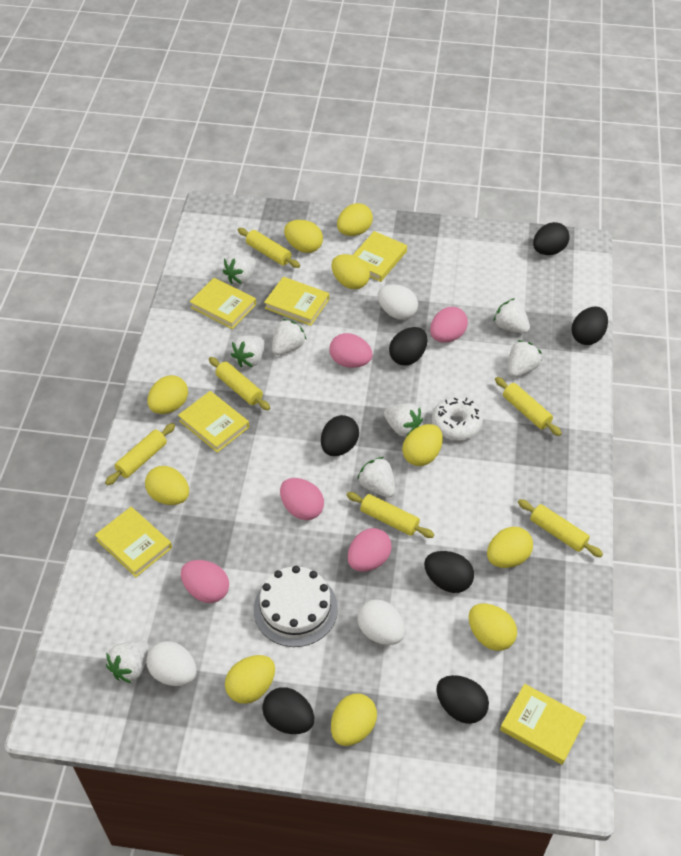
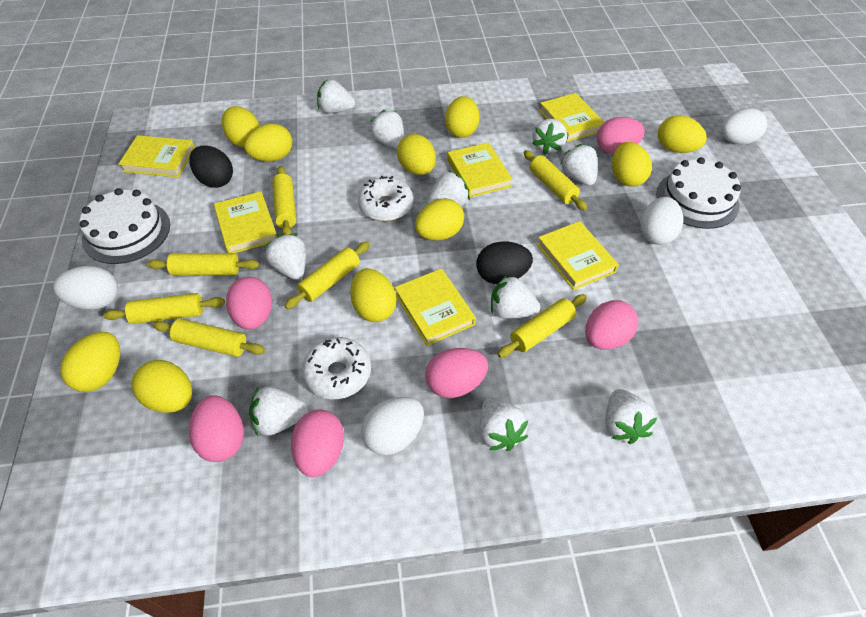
black egg: [262,688,314,734] [321,415,359,456] [389,327,427,366] [424,551,474,593] [437,675,489,724] [533,222,570,255] [572,307,608,345] = 7 -> [189,146,233,188] [476,241,533,284] = 2
pink egg: [181,560,229,603] [280,478,324,520] [330,333,373,368] [348,528,392,572] [430,307,468,343] = 5 -> [189,395,244,462] [226,277,272,330] [291,410,344,477] [425,348,488,398] [585,300,639,350] [597,117,645,154] = 6
white cake: [254,566,338,647] = 1 -> [80,188,170,264] [656,157,741,229] = 2
white donut: [432,397,483,440] = 1 -> [302,337,371,399] [358,176,413,221] = 2
white egg: [147,641,197,686] [358,599,405,645] [378,284,418,320] = 3 -> [53,266,118,310] [361,397,424,455] [640,197,683,245] [721,108,767,145] = 4
white strawberry: [106,641,149,683] [223,254,256,284] [231,336,265,367] [272,319,307,355] [357,457,395,497] [384,403,423,437] [493,298,530,333] [508,340,542,377] = 8 -> [249,386,309,436] [265,234,306,280] [317,80,355,113] [370,110,404,148] [427,170,470,206] [480,398,528,451] [491,275,540,319] [532,119,567,155] [560,144,598,186] [606,389,657,444] = 10
yellow rolling pin: [105,423,175,485] [209,357,270,410] [238,228,300,268] [346,492,434,538] [495,377,562,436] [518,499,603,557] = 6 -> [103,293,225,324] [147,253,259,275] [153,319,265,357] [272,166,296,235] [285,242,370,309] [498,294,587,358] [524,150,587,211] = 7

